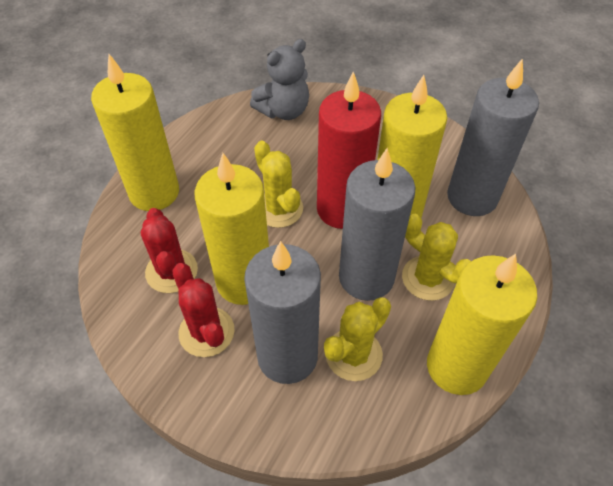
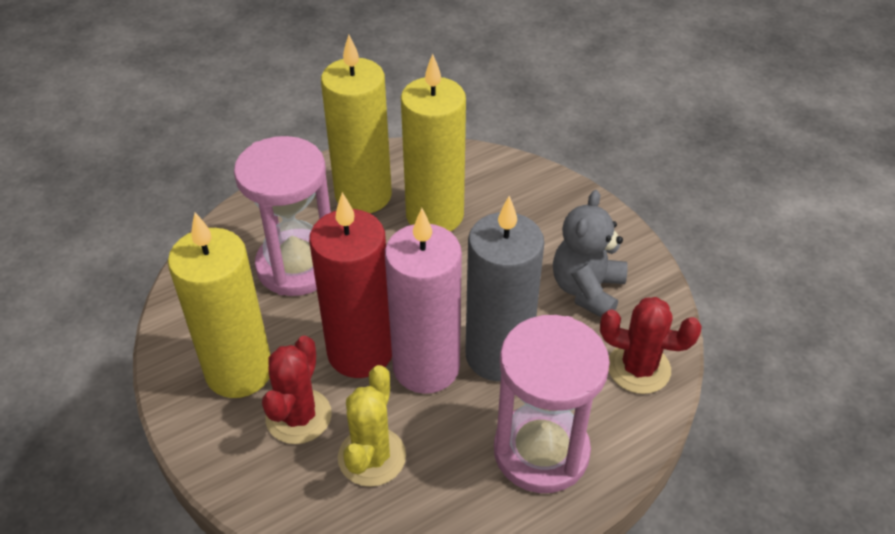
grey candle: [244,241,321,384] [339,148,416,301] [447,58,539,216] = 3 -> [465,196,545,381] = 1
pink candle: none = 0 -> [385,208,462,394] = 1
pink hourglass: none = 0 -> [234,136,331,296] [494,315,610,493] = 2
yellow cactus: [254,141,303,228] [324,297,391,381] [402,214,471,301] = 3 -> [338,365,406,487] = 1
yellow candle: [91,54,179,211] [195,153,269,305] [377,75,447,218] [427,254,537,395] = 4 -> [168,213,270,398] [321,35,392,213] [401,54,466,232] = 3

